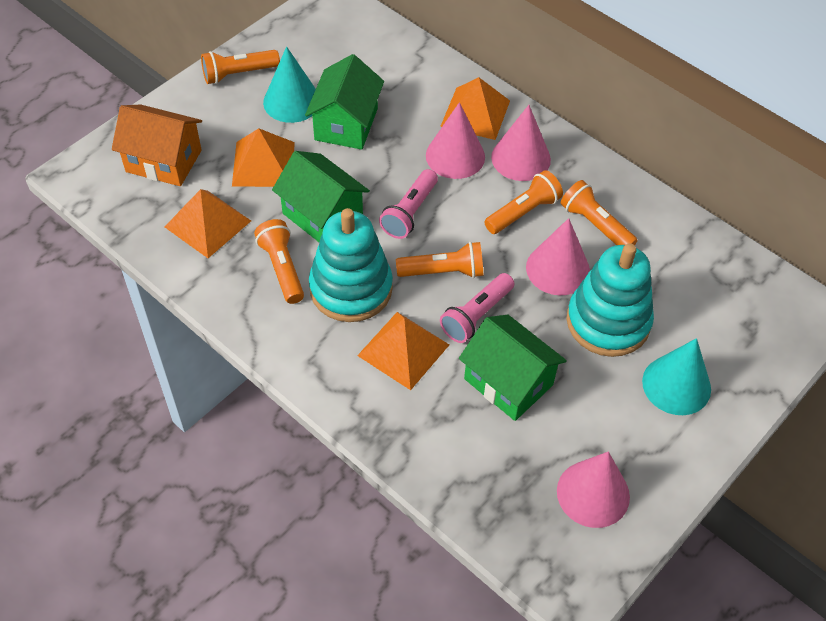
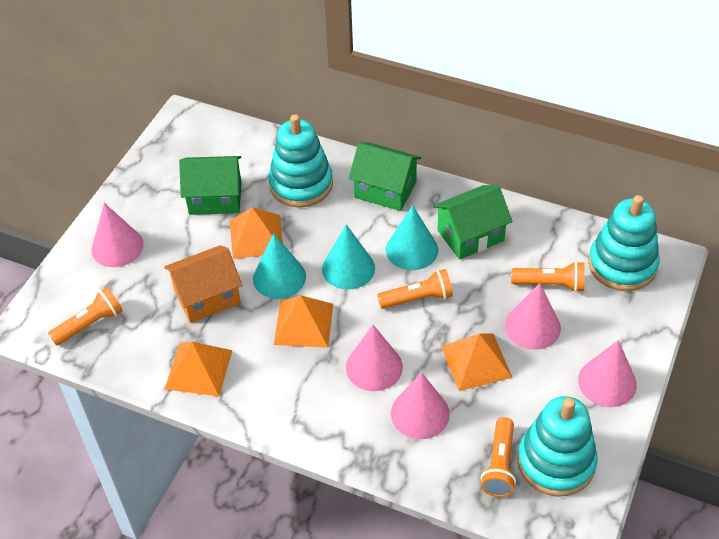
orange flashlight: [201,50,280,84] [254,219,304,304] [396,242,483,278] [484,170,563,234] [561,180,637,245] = 5 -> [48,287,123,346] [377,269,453,309] [481,417,516,497] [511,261,585,292] = 4
pink cone: [426,102,485,179] [491,105,551,181] [526,218,590,295] [557,451,630,528] = 4 -> [91,203,144,267] [346,325,403,391] [391,372,450,439] [505,283,561,350] [578,340,637,407] = 5
pink flashlight: [379,169,438,239] [440,273,514,343] = 2 -> none = 0
turquoise cone: [263,46,316,123] [642,338,711,415] = 2 -> [253,234,306,299] [322,224,375,290] [386,205,438,270] = 3
turquoise stacking toy: [309,208,393,322] [567,243,654,357] = 2 -> [269,114,333,208] [517,396,597,497] [588,195,660,291] = 3

